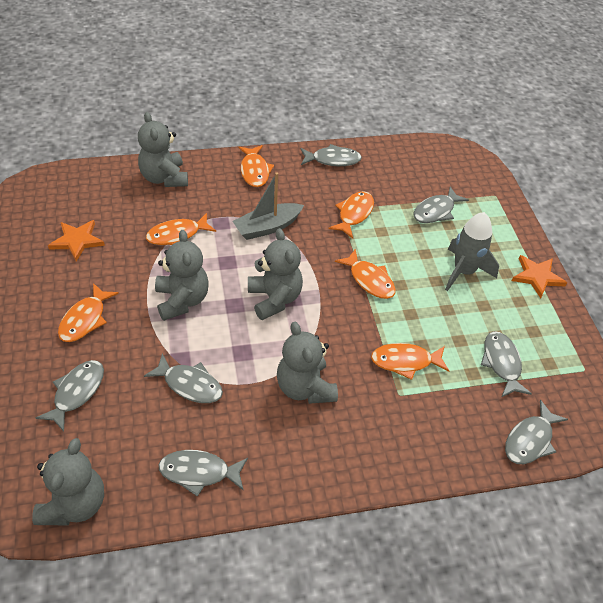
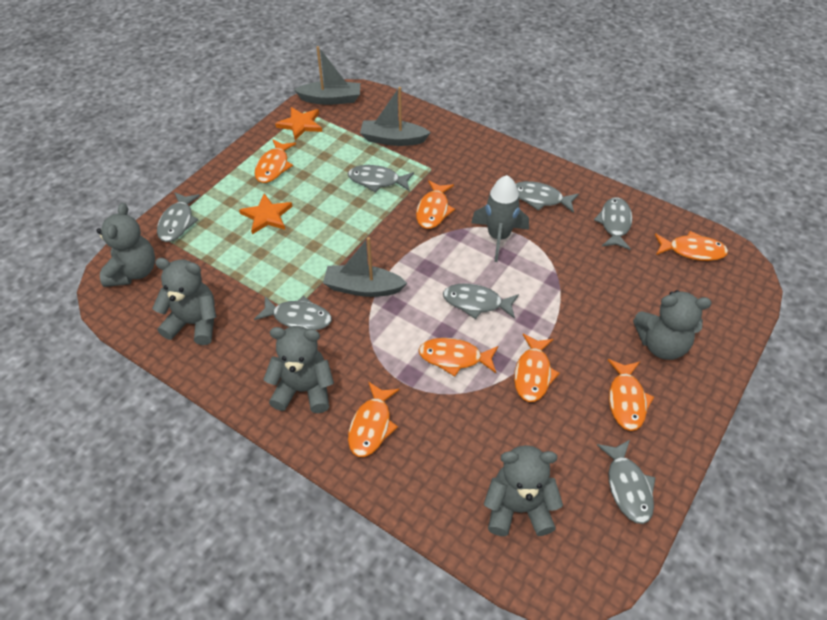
grey boat: [232,172,304,240] = 1 -> [294,46,360,105] [323,237,407,297] [360,87,431,146] = 3
orange fish: [58,283,119,342] [146,213,216,245] [239,145,274,187] [329,191,374,238] [335,249,396,299] [371,343,449,380] = 6 -> [254,139,296,183] [348,382,400,457] [416,180,455,229] [418,338,498,377] [514,334,560,402] [608,359,654,431] [655,231,728,261] = 7

